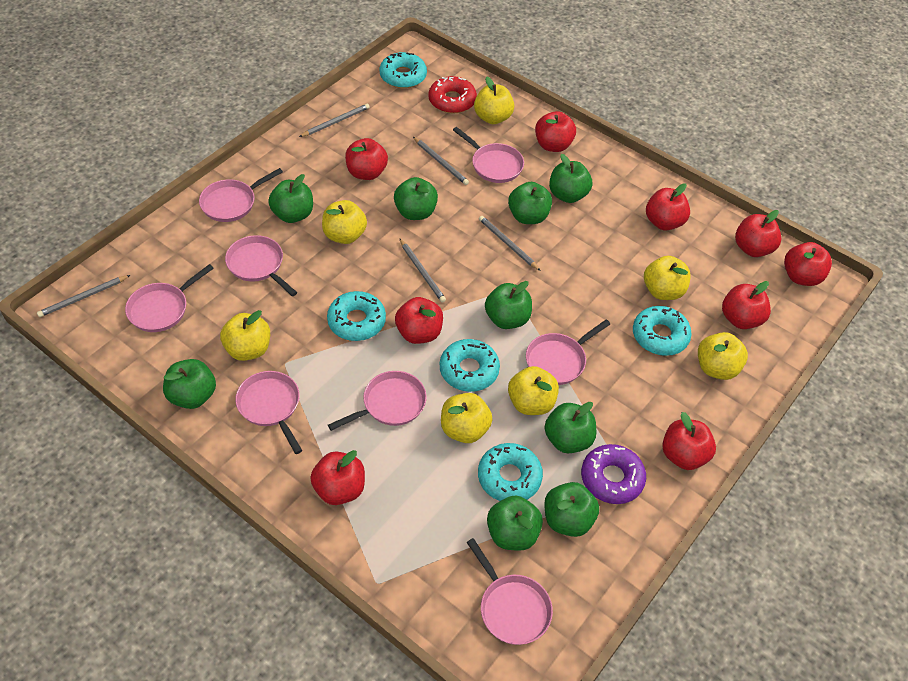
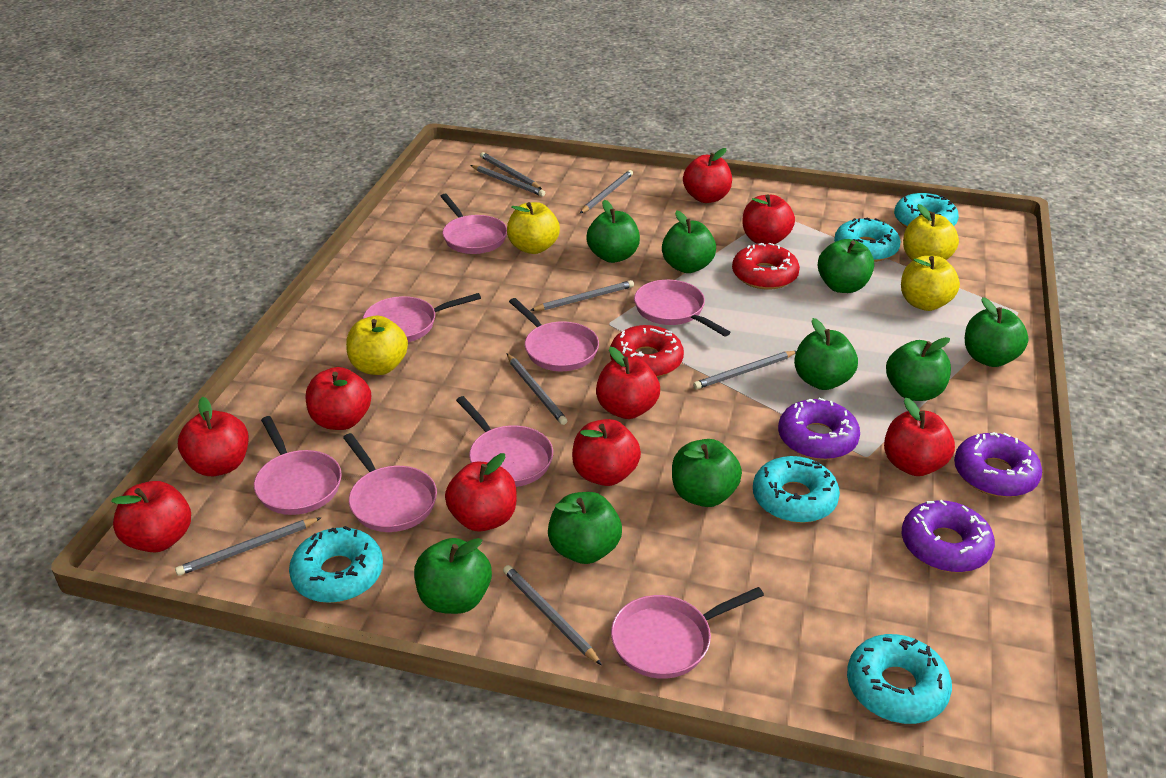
grey pencil: [37,275,130,317] [299,104,370,137] [399,238,446,303] [413,137,469,185] [479,216,540,271] = 5 -> [175,517,322,576] [470,165,545,197] [480,152,542,189] [503,565,602,665] [507,354,567,425] [530,280,634,311] [580,170,633,213] [693,351,796,389] = 8
purple donut: [581,444,646,504] = 1 -> [778,398,860,460] [902,500,995,572] [954,432,1042,497] = 3
red donut: [428,76,477,114] = 1 -> [610,325,684,377] [732,243,800,290] = 2
yellow apple: [220,310,270,361] [322,200,367,244] [441,393,493,443] [474,76,514,124] [508,366,559,415] [644,256,691,300] [698,332,748,380] = 7 -> [346,316,408,375] [507,202,560,254] [901,256,960,311] [903,204,959,261] = 4

